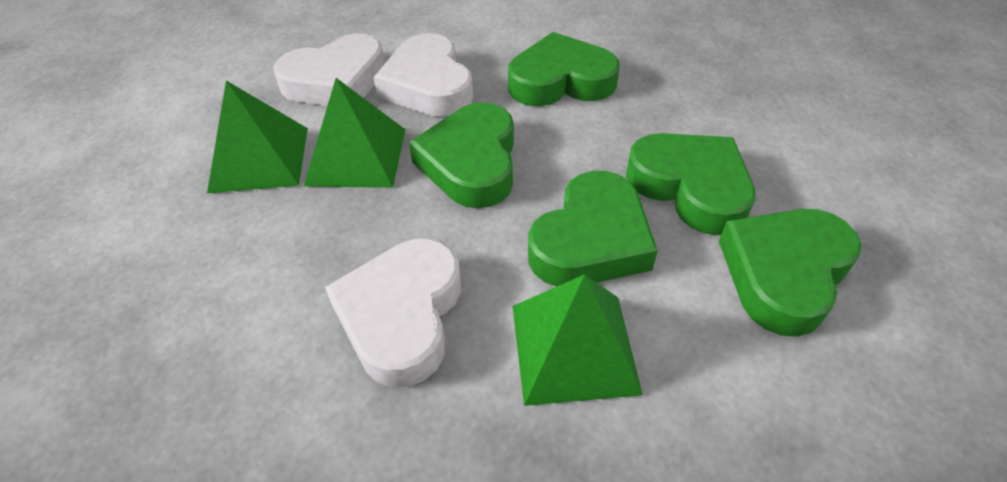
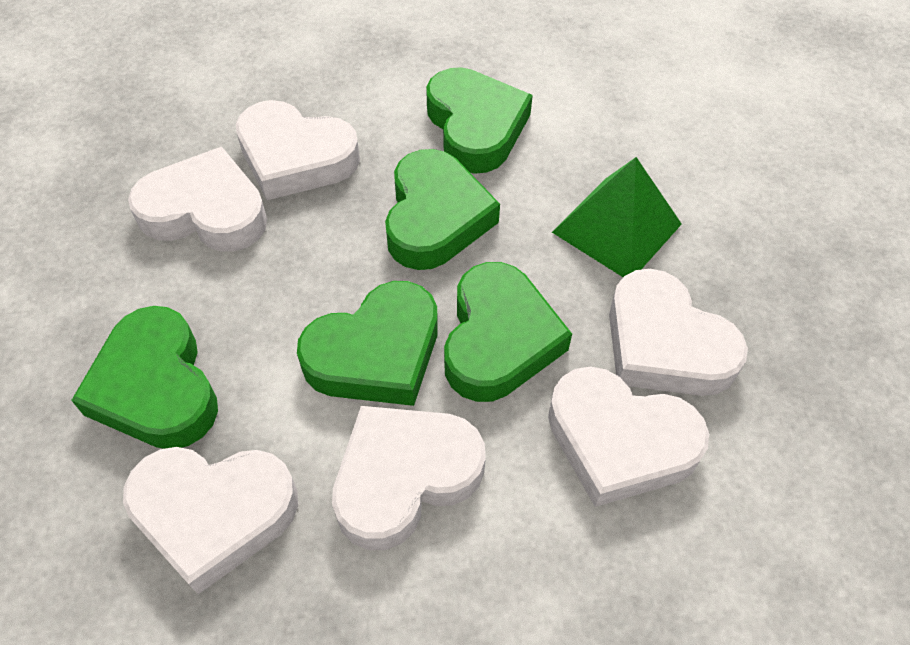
green pyramid: [207,81,308,193] [304,78,406,188] [513,274,643,406] = 3 -> [552,157,682,277] = 1
white heart: [273,33,385,106] [325,238,461,387] [373,33,473,117] = 3 -> [123,447,298,594] [128,147,267,252] [236,100,360,200] [332,406,486,550] [548,367,709,507] [609,269,748,396] = 6

